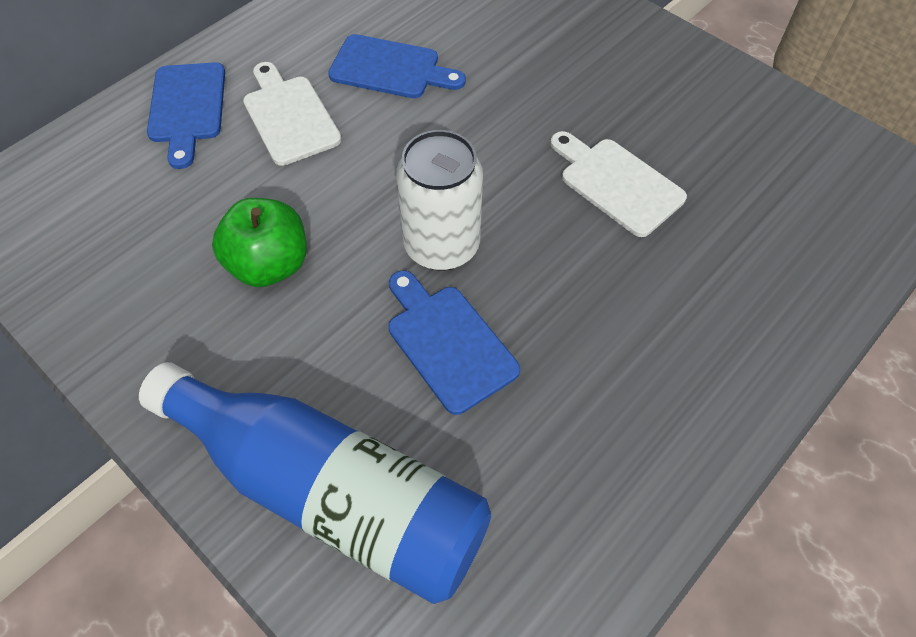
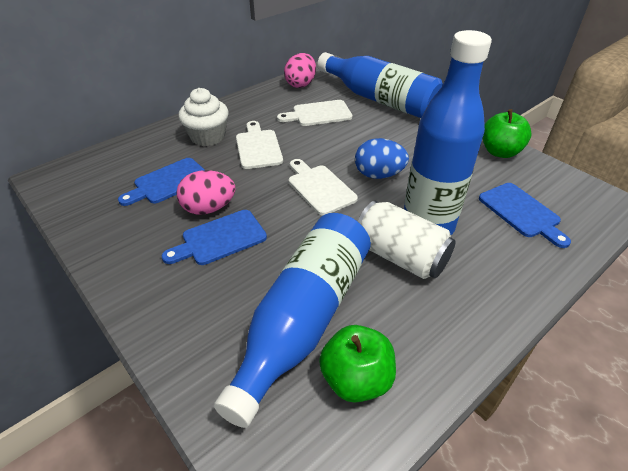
blue bottle: [139,362,491,604] = 1 -> [214,213,371,428] [317,52,443,118] [404,30,492,235] = 3
blue egg: none = 0 -> [355,138,409,179] = 1
green apple: [212,198,307,287] = 1 -> [319,325,396,403] [482,109,532,158] = 2
pink egg: none = 0 -> [176,170,235,214] [284,53,316,88] = 2
white cupcake: none = 0 -> [179,88,229,146] = 1
white cutting board: [243,62,342,166] [550,131,687,237] = 2 -> [236,121,283,169] [277,100,352,126] [289,159,358,216] = 3

